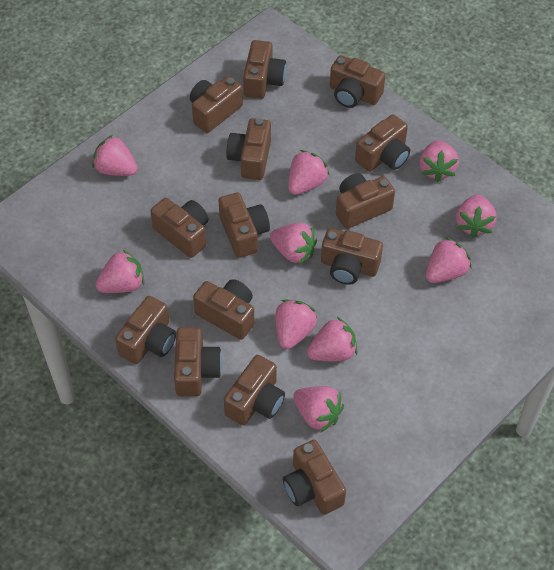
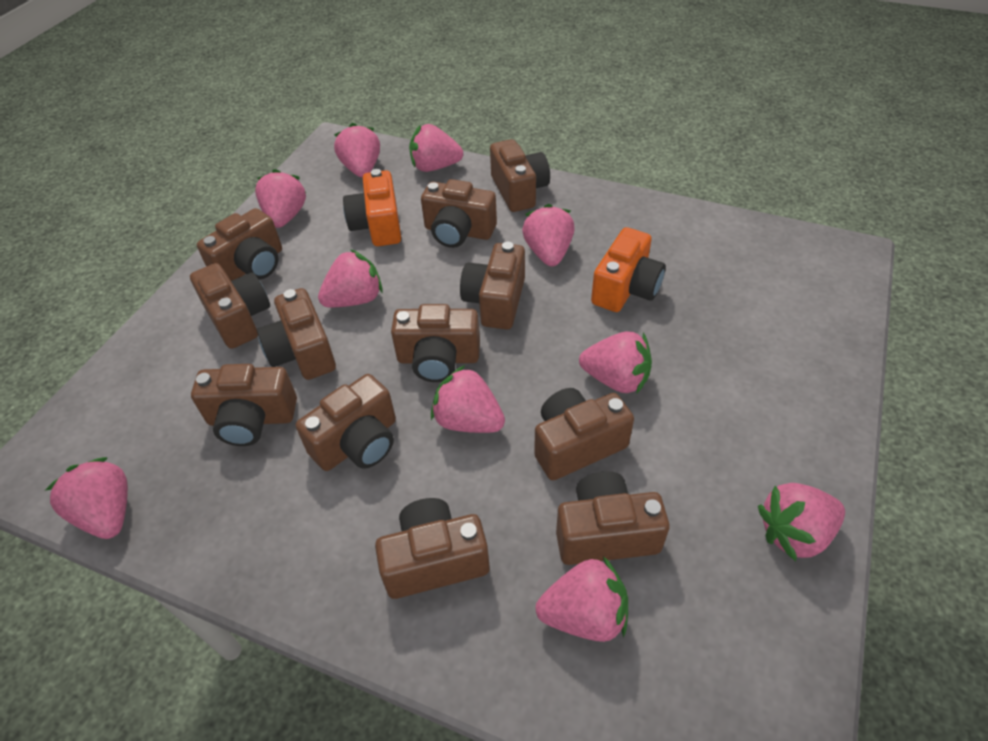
brown camera: [115,296,176,364] [150,198,208,258] [174,327,222,396] [190,76,243,133] [193,279,254,340] [219,192,270,258] [224,355,285,425] [226,118,271,180] [243,40,286,99] [283,440,346,515] [321,228,383,285] [330,55,386,108] [336,173,395,229] [355,114,410,172] = 14 -> [190,263,270,349] [191,364,297,446] [197,208,282,281] [257,288,336,380] [296,374,396,471] [375,498,490,599] [391,304,480,382] [421,179,497,248] [460,242,525,329] [490,139,550,212] [534,388,634,480] [556,471,670,565] = 12
orange camera: none = 0 -> [343,169,401,246] [591,227,666,312] = 2

